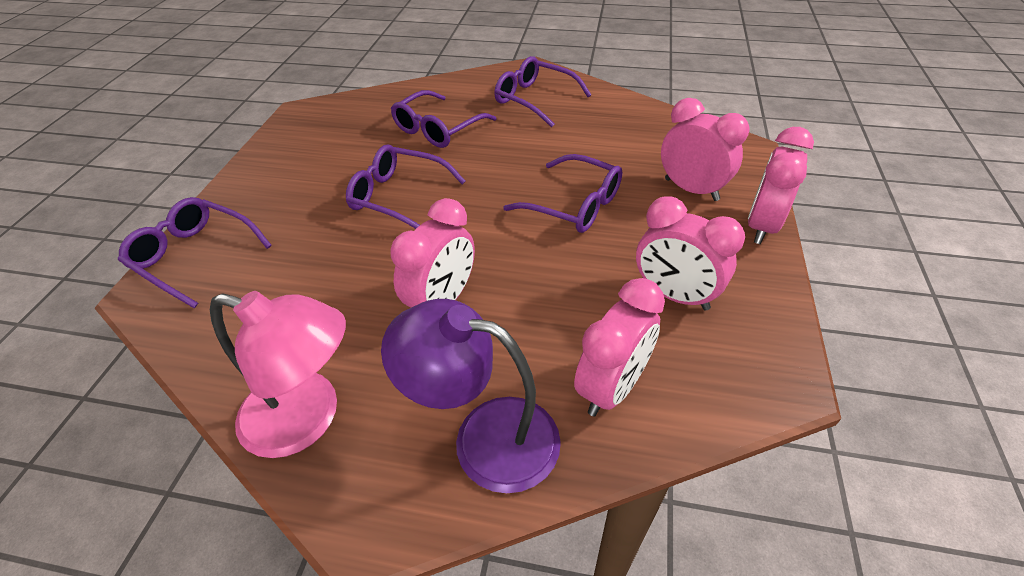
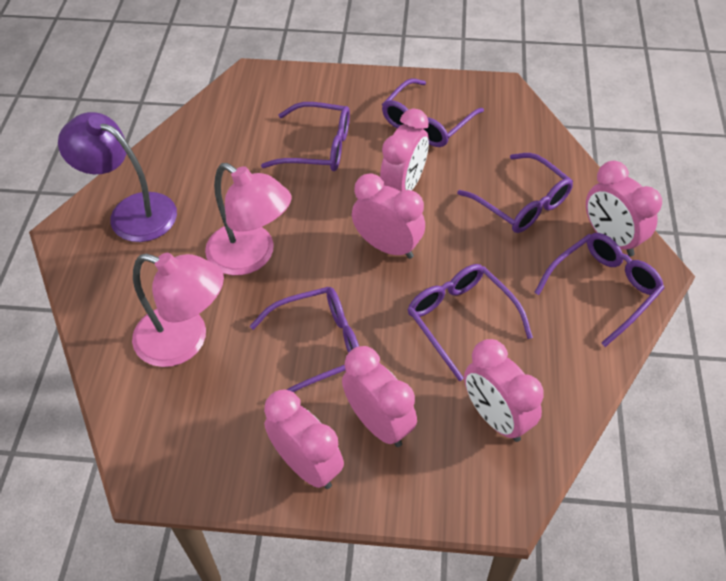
pink clock: [390,198,475,307] [574,278,665,416] [636,196,745,310] [661,98,749,201] [748,127,814,244] = 5 -> [264,389,344,489] [342,346,417,447] [352,173,425,259] [380,109,429,192] [464,339,544,442] [586,161,662,256] = 6
pink lamp: [210,291,346,458] = 1 -> [132,253,224,367] [205,163,291,275] = 2
purple glasses: [118,197,272,308] [346,144,465,229] [391,90,497,148] [494,56,591,127] [503,154,622,233] = 5 -> [250,287,359,392] [261,102,350,171] [382,78,484,147] [407,264,533,381] [457,153,573,233] [534,233,665,347] = 6

